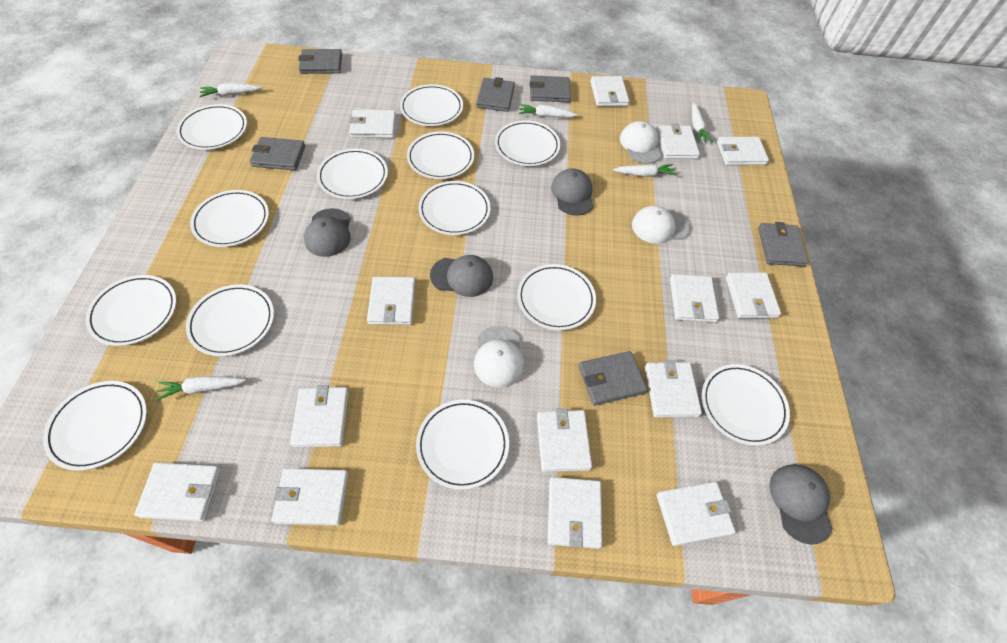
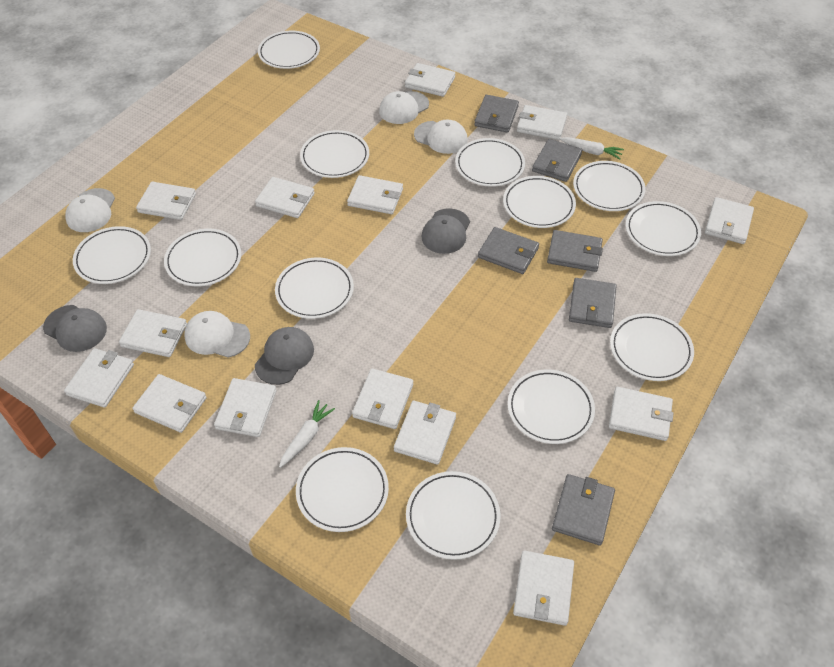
grey cap: [304,208,351,257] [430,255,493,297] [551,168,594,216] [769,464,832,545] = 4 -> [43,305,107,352] [255,327,314,385] [422,208,470,254] = 3
white cap: [474,326,525,388] [620,121,662,164] [632,206,690,244] = 3 -> [65,188,115,232] [184,311,250,358] [379,91,429,124] [414,120,468,154] = 4
white carrot: [156,376,246,401] [200,83,262,97] [519,104,577,117] [613,164,676,177] [692,103,713,142] = 5 -> [279,400,335,468] [559,137,624,159] = 2

